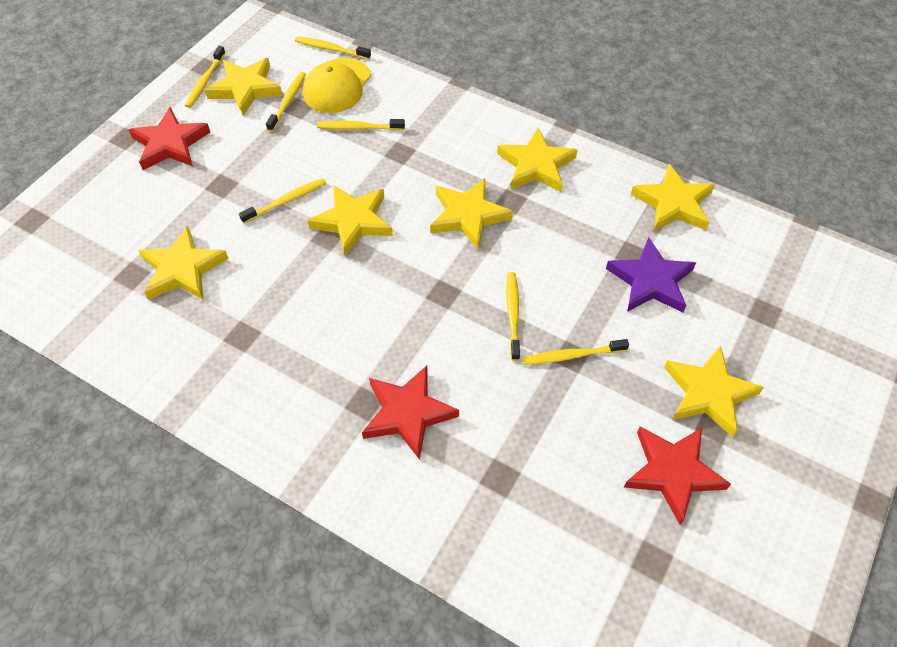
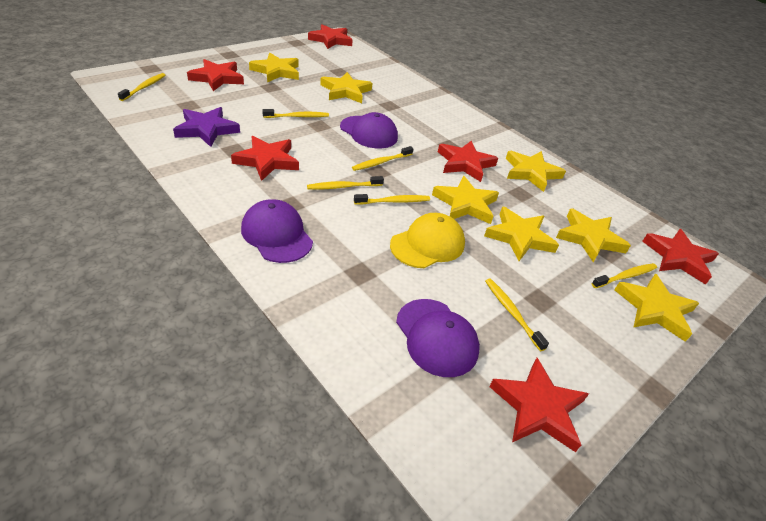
purple cap: none = 0 -> [241,199,313,263] [340,112,398,148] [396,299,480,377] = 3
red star: [129,107,210,170] [362,366,459,460] [624,426,731,524] = 3 -> [187,59,244,91] [231,136,299,181] [308,24,353,49] [438,141,498,182] [489,358,589,452] [642,229,719,285] = 6

